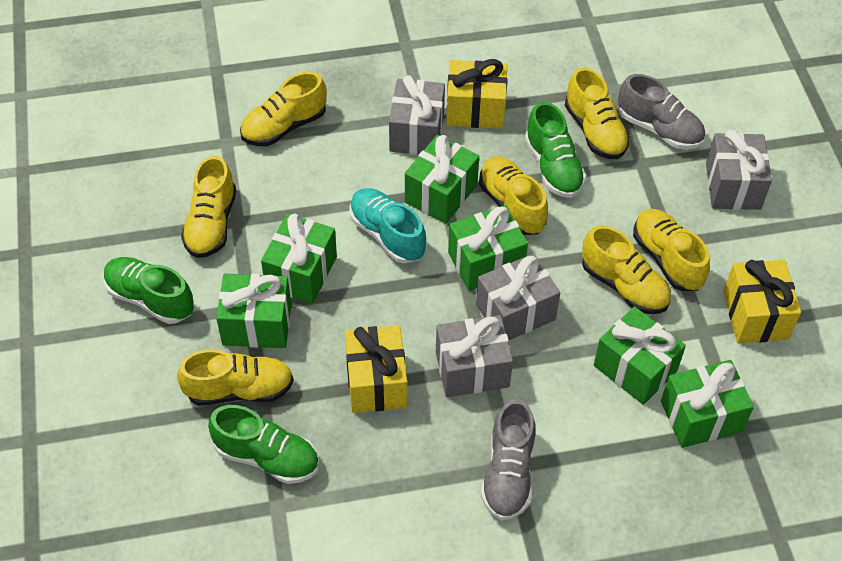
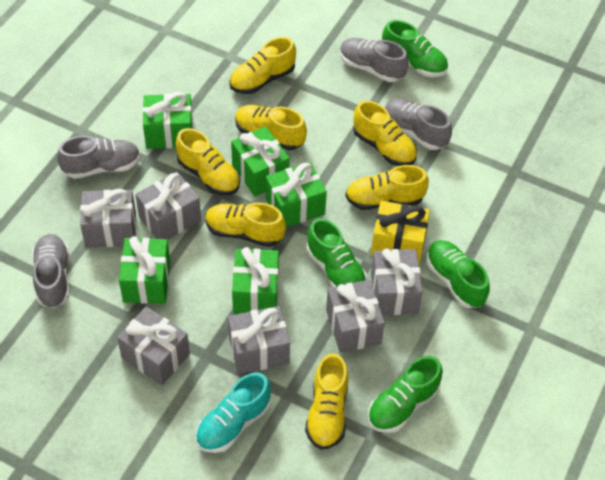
green gift: [216,273,291,348] [261,213,337,304] [405,135,479,224] [448,205,528,291] [594,306,686,405] [661,360,754,448] = 6 -> [119,236,170,304] [143,92,193,149] [231,126,290,197] [232,247,279,314] [266,162,327,227] = 5
green shoe: [104,257,194,324] [208,405,319,484] [525,102,586,198] = 3 -> [307,218,367,287] [368,356,443,433] [382,20,448,77] [426,240,490,308] = 4
grey gift: [389,75,445,155] [436,315,513,397] [476,254,560,340] [706,130,772,210] = 4 -> [80,189,136,248] [117,307,190,385] [135,172,201,240] [228,306,290,374] [326,280,385,353] [371,248,423,315] = 6
grey shoe: [481,399,536,520] [618,74,705,150] = 2 -> [32,234,69,308] [57,136,141,179] [340,38,409,82] [385,99,452,150] = 4
yellow gift: [345,325,407,413] [446,59,508,129] [723,260,801,344] = 3 -> [371,201,430,264] = 1

